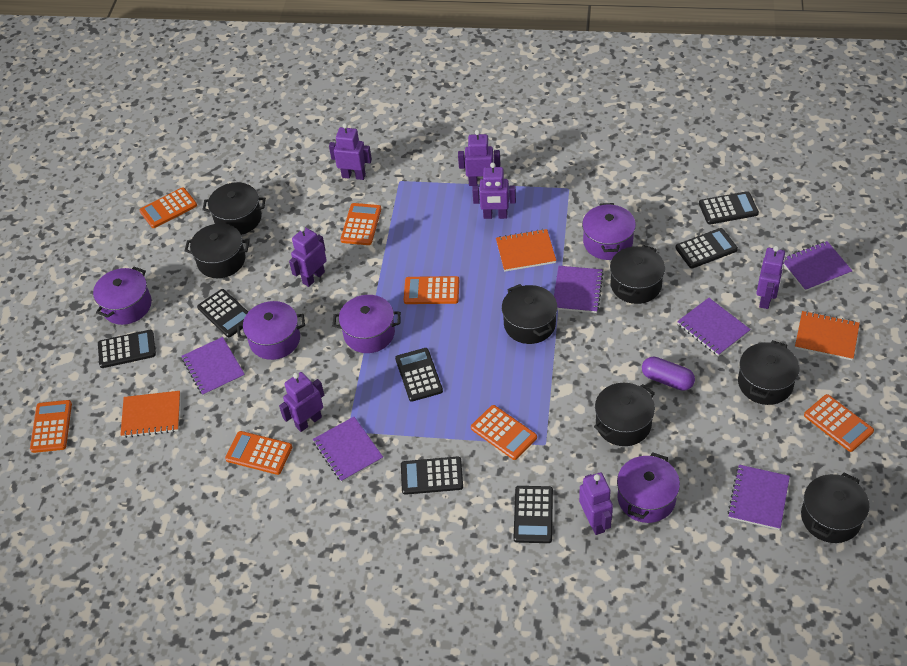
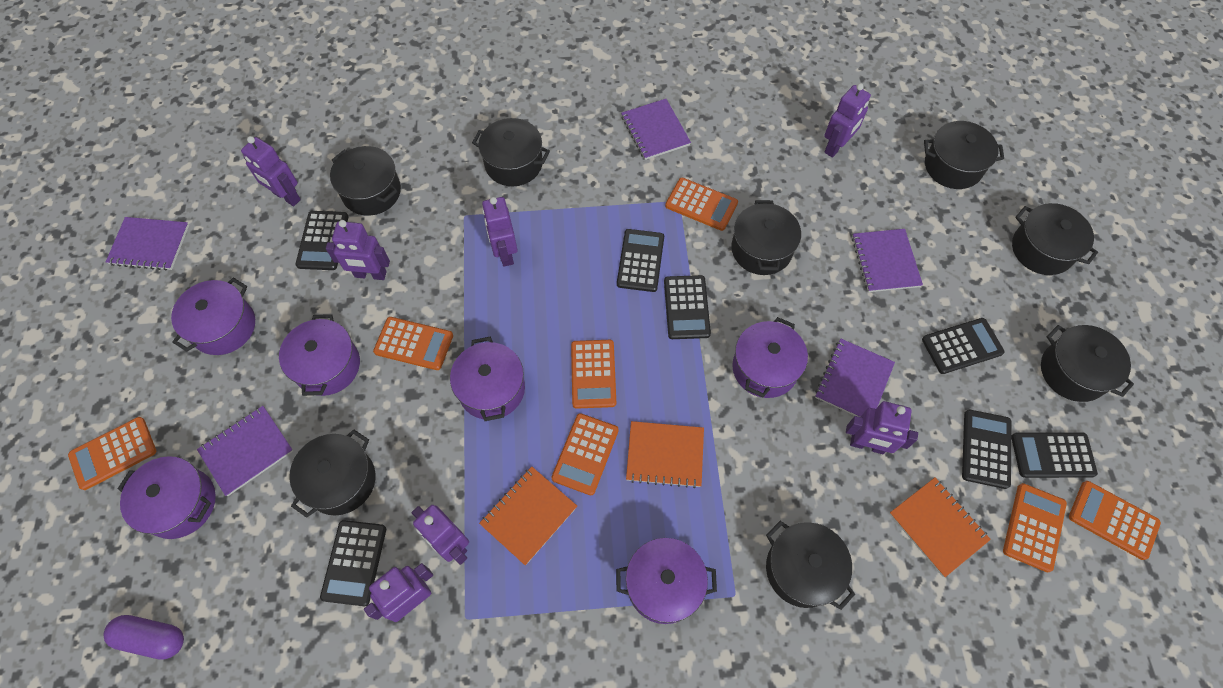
black pot: [184,224,250,278] [202,182,266,235] [502,284,557,344] [594,383,655,446] [610,245,665,304] [738,340,799,405] [801,472,869,543] = 7 -> [289,429,375,518] [330,146,401,216] [472,118,550,186] [731,200,801,275] [766,521,855,610] [924,121,1004,189] [1012,203,1098,275] [1041,325,1134,402] = 8
purple notebook: [181,337,245,396] [313,417,383,482] [554,266,604,313] [677,298,751,356] [728,465,790,530] [784,241,852,291] = 6 -> [106,217,189,271] [197,406,293,496] [621,99,691,160] [815,338,895,417] [852,229,923,292] = 5
purple pot: [93,267,152,325] [237,301,305,360] [333,295,401,353] [582,203,636,260] [617,452,680,523] = 5 -> [118,456,216,539] [171,278,255,355] [279,314,360,396] [450,337,525,421] [616,538,717,624] [732,317,808,398] = 6

